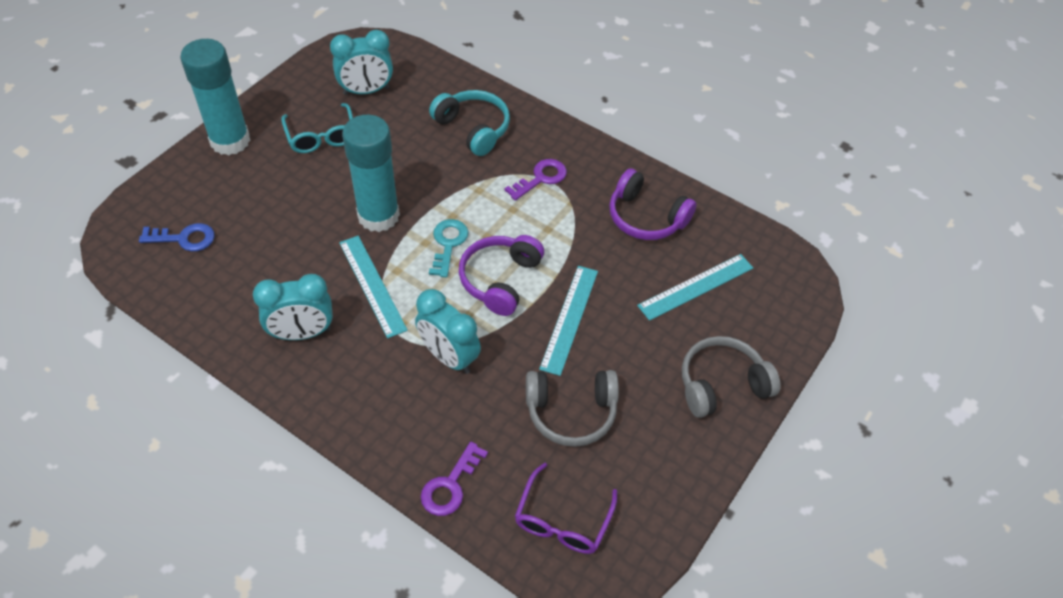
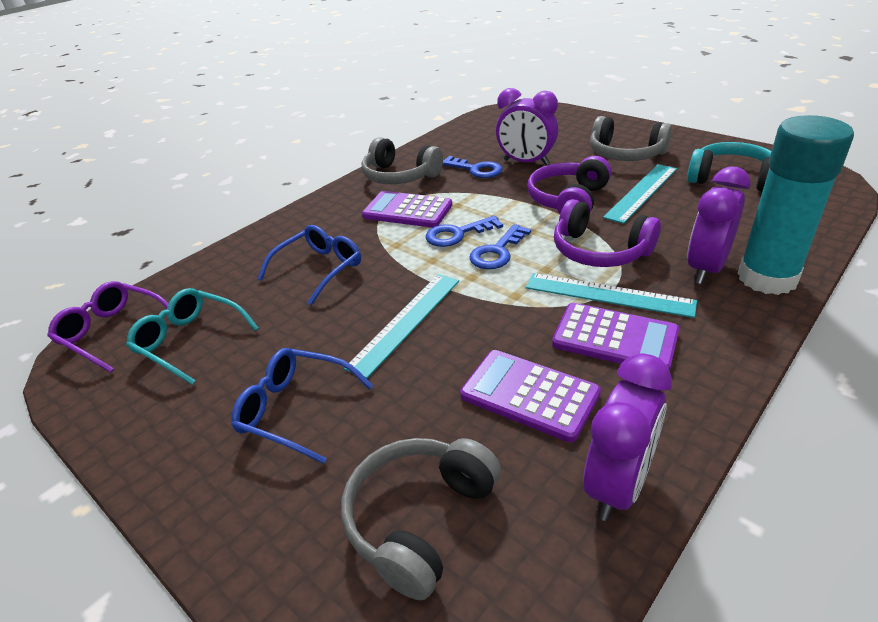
blue glasses: none = 0 -> [231,348,373,464] [258,225,361,305] = 2
blue key: [139,223,215,252] = 1 -> [426,216,503,247] [443,156,503,178] [469,224,531,269] = 3
grey headphones: [526,370,619,447] [682,336,781,418] = 2 -> [341,438,501,601] [362,137,443,184] [590,116,672,161] = 3
purple calculator: none = 0 -> [362,191,452,228] [460,350,601,442] [552,303,679,371] = 3
purple clock: none = 0 -> [496,88,558,166] [583,353,672,521] [687,167,751,284] = 3
purple key: [421,442,488,516] [504,159,567,201] = 2 -> none = 0
turquoise clock: [253,274,333,340] [330,30,393,95] [415,289,481,374] = 3 -> none = 0
turquoise glue stick: [180,39,250,156] [342,115,400,232] = 2 -> [738,115,854,295] = 1
turquoise key: [429,219,468,278] = 1 -> none = 0

